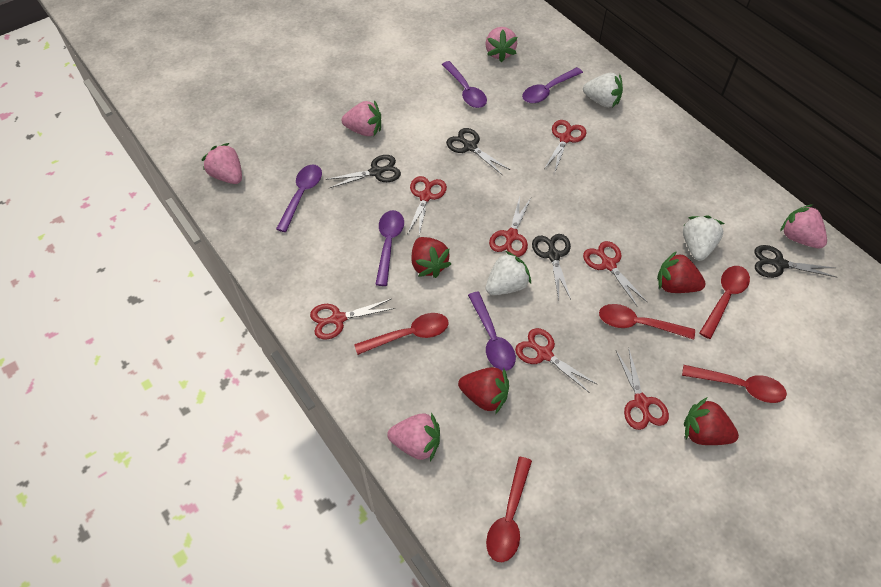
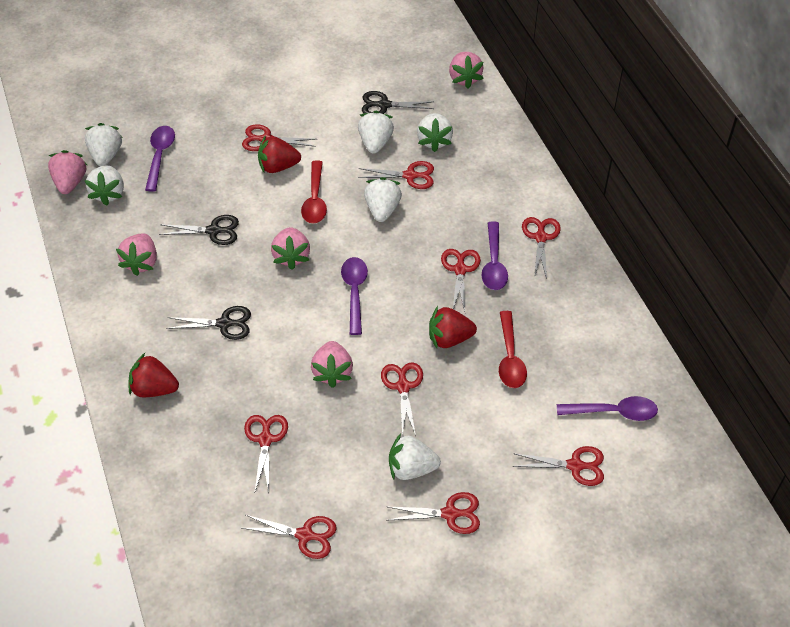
black scissors: [326,155,401,188] [446,128,510,175] [532,234,571,300] [754,245,836,278] = 4 -> [159,215,239,245] [166,306,251,340] [362,91,434,114] = 3
purple spoon: [276,165,322,232] [375,210,404,286] [442,61,487,108] [468,292,516,371] [522,67,583,103] = 5 -> [145,126,175,192] [341,257,368,335] [481,221,508,290] [557,396,658,421] = 4
red scissors: [310,299,395,340] [408,176,447,235] [489,197,531,257] [515,328,597,393] [544,120,586,171] [583,241,647,307] [616,350,669,430] = 7 -> [242,124,316,151] [242,515,337,559] [244,415,288,492] [358,161,434,189] [381,362,423,437] [386,492,480,534] [441,249,481,312] [513,446,604,486] [522,217,561,279] = 9
red spoon: [354,313,449,355] [486,457,532,562] [599,304,695,340] [682,365,787,403] [699,266,750,339] = 5 -> [301,161,327,224] [499,311,527,388] = 2
red strawberry: [412,237,451,278] [458,367,509,414] [657,251,706,293] [684,398,739,445] = 4 -> [128,353,179,397] [258,135,301,173] [429,306,477,348] = 3
white strawberry: [486,251,531,295] [583,73,623,108] [683,216,724,261] = 3 -> [84,165,124,206] [85,123,122,166] [358,111,394,154] [364,177,402,222] [389,433,441,480] [417,113,453,152] = 6

